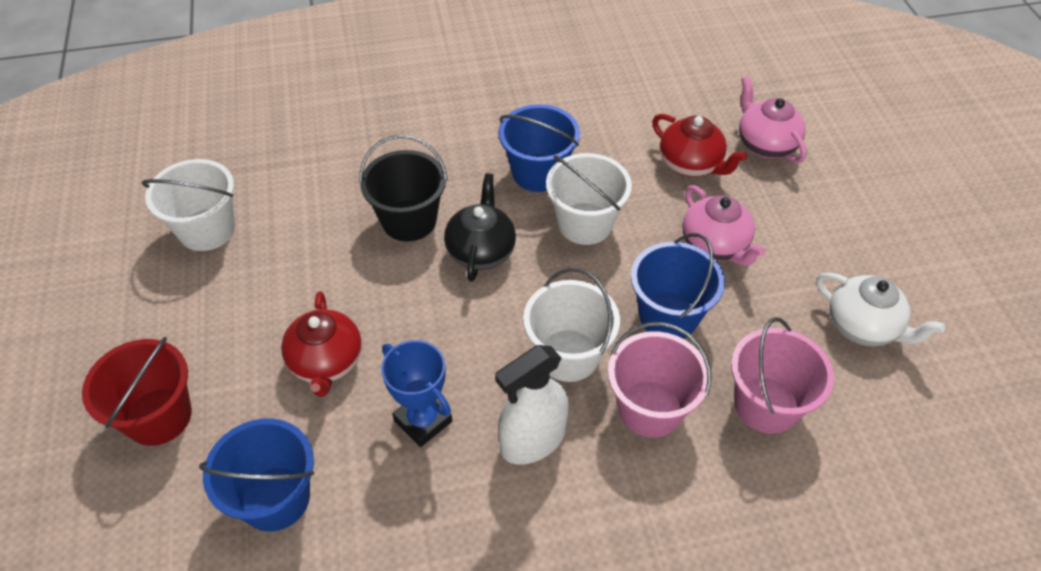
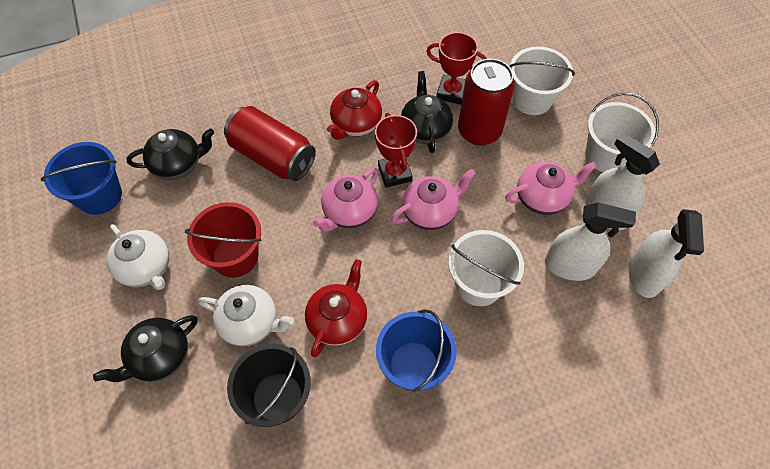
black teapot: [444,173,516,282] = 1 -> [93,315,198,382] [126,129,214,180] [401,71,453,153] = 3
blue bucket: [199,419,314,532] [499,104,580,192] [631,233,725,339] = 3 -> [41,142,122,215] [376,309,457,392] = 2
blue trophy: [381,340,452,447] = 1 -> none = 0
pink bucket: [608,322,711,438] [731,317,834,434] = 2 -> none = 0
pink teapot: [682,185,766,266] [739,76,807,163] = 2 -> [313,168,378,232] [391,169,476,230] [505,162,597,215] = 3
red can: none = 0 -> [224,106,316,181] [458,59,515,146] = 2
red trophy: none = 0 -> [375,113,417,188] [426,32,487,105] = 2
white spray bottle: [495,345,569,465] = 1 -> [545,202,636,281] [586,133,660,230] [629,209,704,298] = 3
white teapot: [816,272,945,346] = 1 -> [106,224,169,290] [198,285,294,346] = 2

